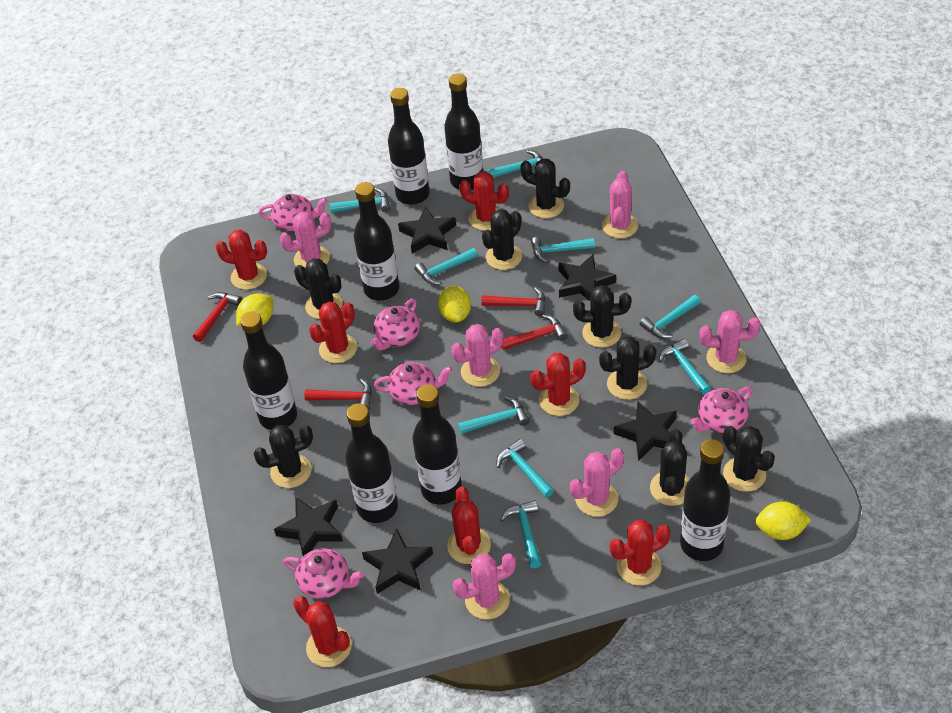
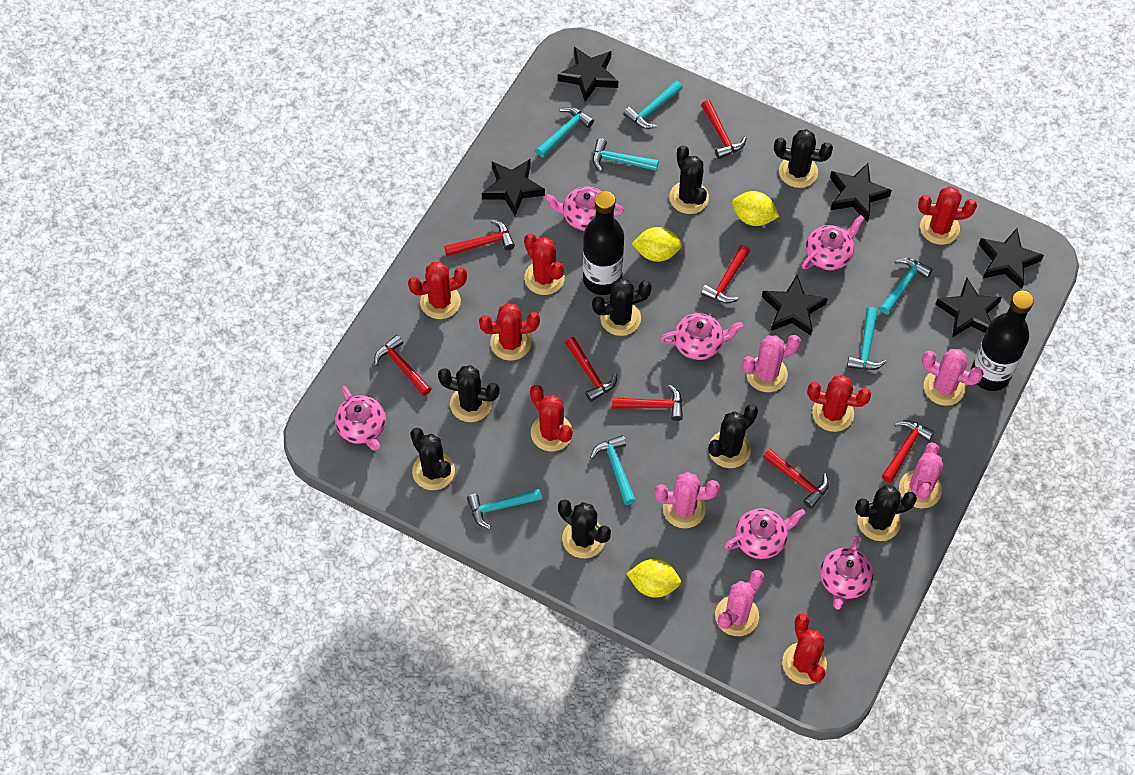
black bottle: [240,312,297,430] [345,403,398,523] [354,182,399,301] [388,88,430,205] [413,384,462,505] [444,73,483,190] [680,439,731,561] = 7 -> [583,191,624,295] [971,291,1034,391] = 2
black star: [274,497,343,556] [362,528,433,594] [398,206,456,254] [558,254,616,301] [614,401,677,461] = 5 -> [482,159,545,216] [558,47,618,102] [762,275,828,336] [830,163,892,222] [935,278,1002,338] [978,228,1044,289] = 6
pink cactus: [280,212,332,268] [451,324,503,387] [453,553,516,620] [570,448,624,517] [602,171,638,238] [699,310,761,373] = 6 -> [655,472,719,528] [715,570,764,636] [742,335,801,392] [899,442,943,509] [922,349,984,406] = 5
pink teapot: [259,194,327,231] [283,548,364,599] [371,298,420,351] [374,362,453,405] [691,386,753,433] = 5 -> [335,386,386,451] [545,186,624,231] [660,313,743,360] [724,508,805,559] [802,215,865,270] [820,535,873,610] = 6
red hammer: [193,292,242,342] [304,379,372,410] [481,287,546,316] [501,315,568,350] = 4 -> [374,335,432,396] [444,220,515,257] [565,337,617,402] [612,384,683,421] [701,100,746,159] [701,245,750,303] [763,449,829,509] [882,420,934,483] = 8
turquoise hammer: [330,188,391,213] [415,248,478,285] [458,397,530,434] [487,150,543,178] [497,439,554,498] [500,500,542,568] [531,237,595,263] [640,295,701,339] [659,339,711,395] = 9 -> [467,488,542,529] [536,107,594,157] [590,435,636,505] [593,138,659,172] [624,81,683,129] [847,307,886,370] [880,258,933,315] = 7

